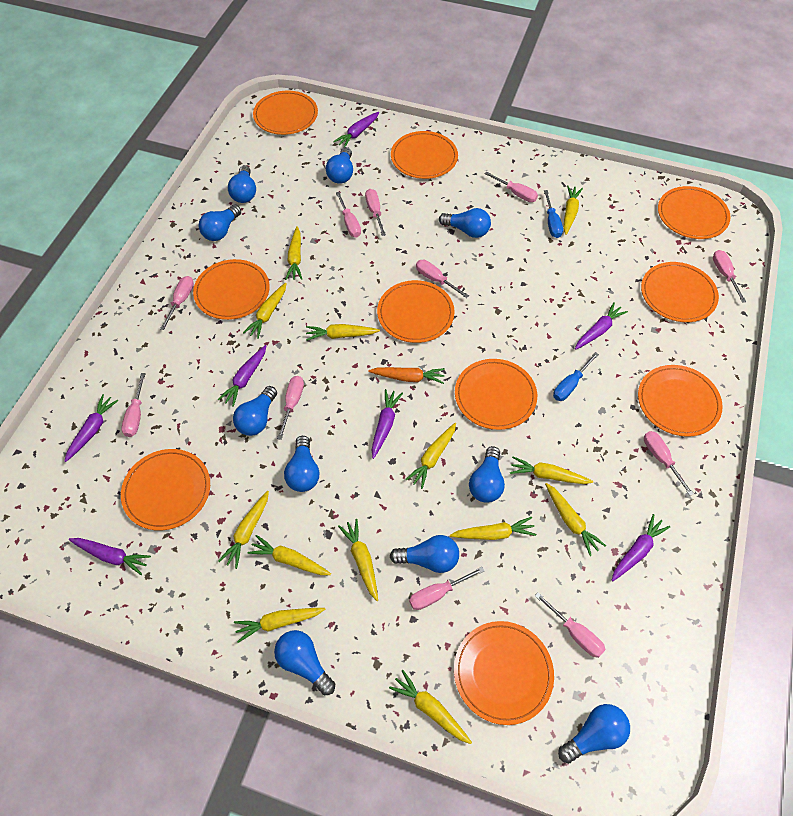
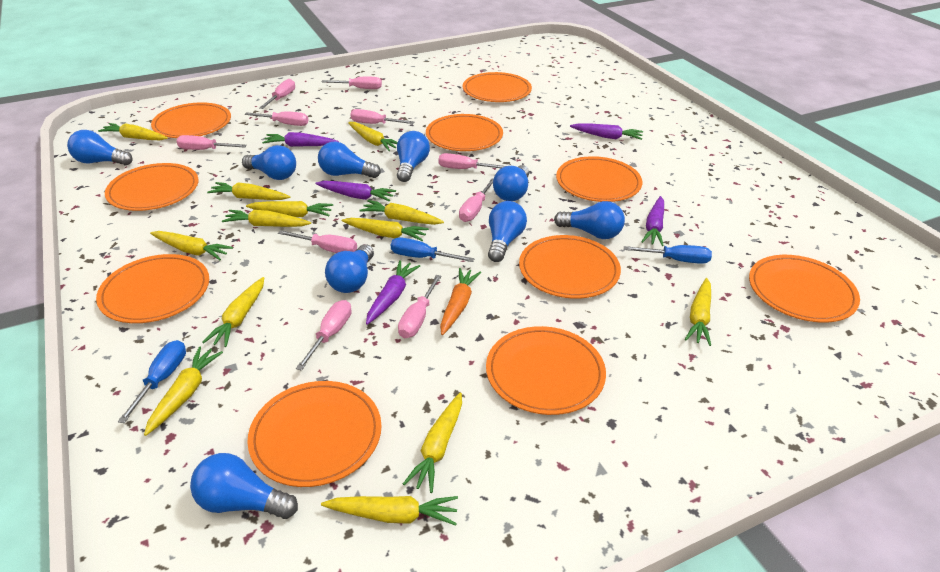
blue light bulb: [199,205,241,241] [228,165,256,203] [233,386,277,436] [274,630,335,695] [284,436,320,492] [326,147,353,184] [390,535,459,573] [439,208,491,238] [469,446,505,503] [558,704,630,764] = 10 -> [67,130,133,165] [190,453,298,519] [242,145,296,180] [318,142,381,178] [325,244,374,293] [397,131,430,182] [488,201,527,262] [493,165,529,201] [554,201,625,239] = 9
blue screwdriver: [544,190,563,238] [553,352,599,401] = 2 -> [118,340,186,423] [391,237,474,262] [624,245,712,264] = 3
pink screwdriver: [121,373,146,437] [160,276,194,330] [277,376,304,440] [336,192,361,237] [365,189,386,236] [409,567,484,610] [416,260,469,298] [484,171,538,202] [535,592,606,658] [644,431,694,496] [713,250,746,303] = 11 -> [176,135,247,150] [244,111,308,126] [259,79,295,109] [278,230,357,253] [296,300,352,371] [322,77,382,89] [350,109,414,124] [398,275,442,338] [438,153,505,169] [459,179,493,222] = 10
purple carrot: [64,394,118,462] [69,538,151,575] [218,345,266,407] [333,112,379,147] [372,389,403,459] [575,302,628,350] [611,514,670,581] = 7 -> [262,132,339,147] [315,181,396,202] [366,260,420,325] [570,123,643,140] [641,196,664,246] = 5

